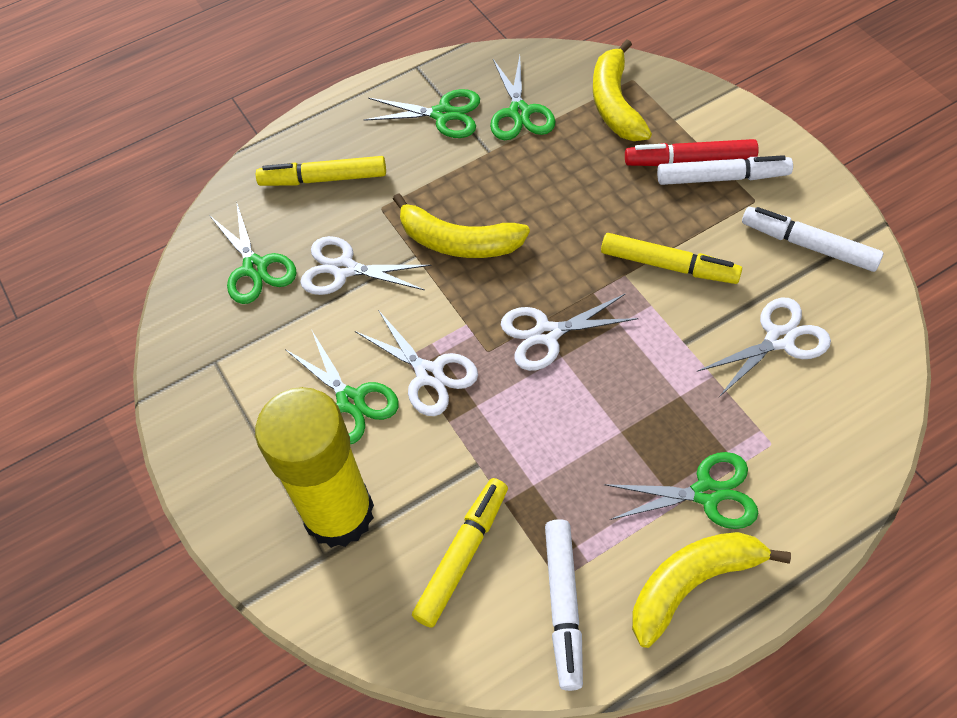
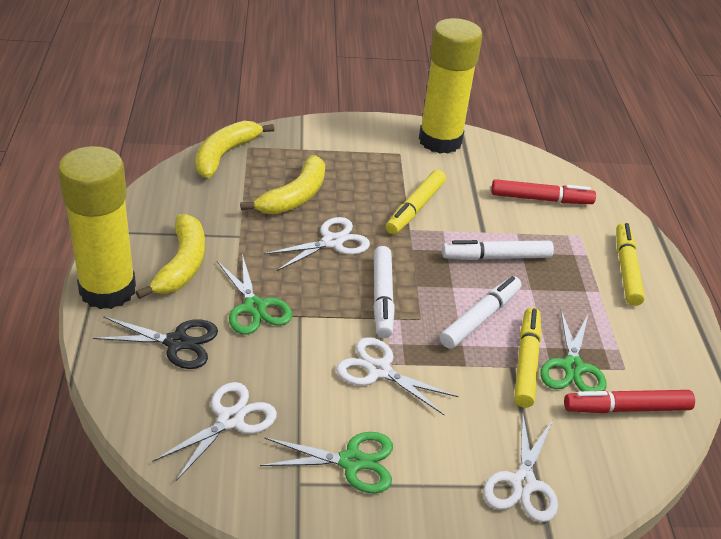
black scissors: none = 0 -> [93,316,218,369] = 1
green scissors: [209,201,297,304] [285,331,399,444] [364,89,480,138] [490,55,555,140] [604,452,758,529] = 5 -> [217,254,292,335] [260,432,393,493] [540,311,606,391] = 3
red marker: [625,139,759,166] = 1 -> [491,179,596,204] [564,390,695,413] = 2
yellow glue stick: [255,387,374,548] = 1 -> [58,146,136,309] [419,18,482,154] = 2

